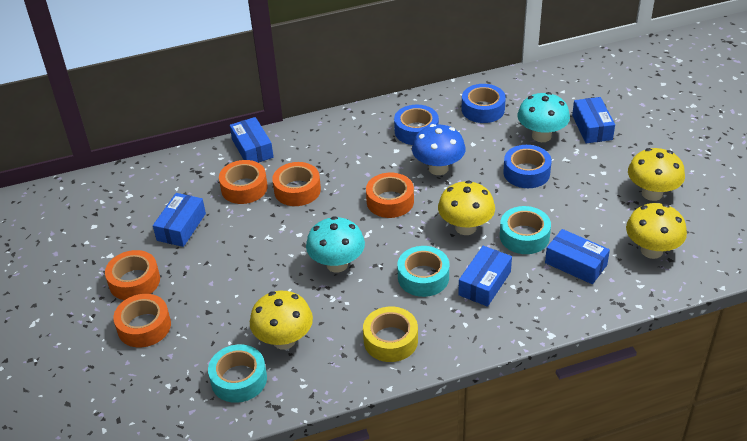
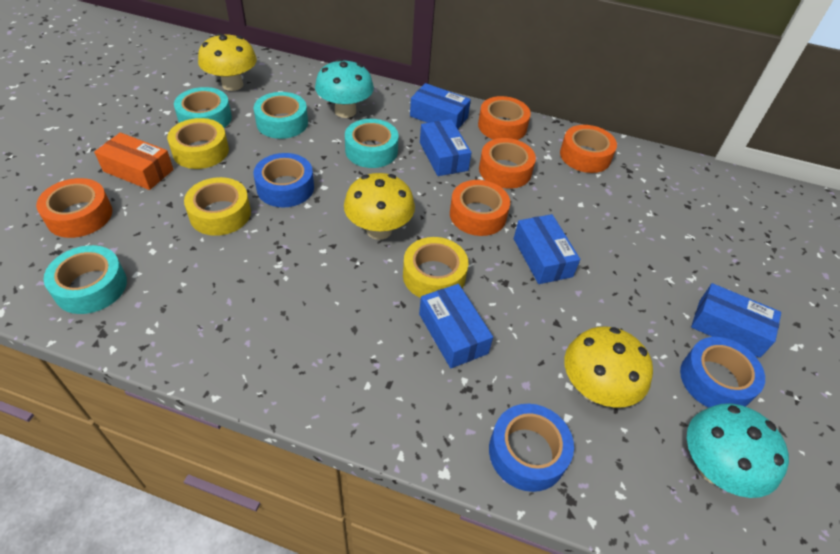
blue mushroom: [412,124,465,175] = 1 -> none = 0
orange box: none = 0 -> [94,133,173,190] = 1
turquoise tape: [208,344,267,403] [397,246,449,297] [500,206,551,254] = 3 -> [43,245,127,314] [174,87,232,128] [254,92,308,139] [345,119,398,168] = 4
yellow mushroom: [250,291,313,350] [438,181,495,235] [626,203,687,259] [628,148,685,201] = 4 -> [198,33,257,91] [344,173,415,240] [564,326,653,408] = 3
yellow tape: [363,307,418,362] = 1 -> [167,118,229,169] [184,177,251,236] [403,237,468,298] = 3

